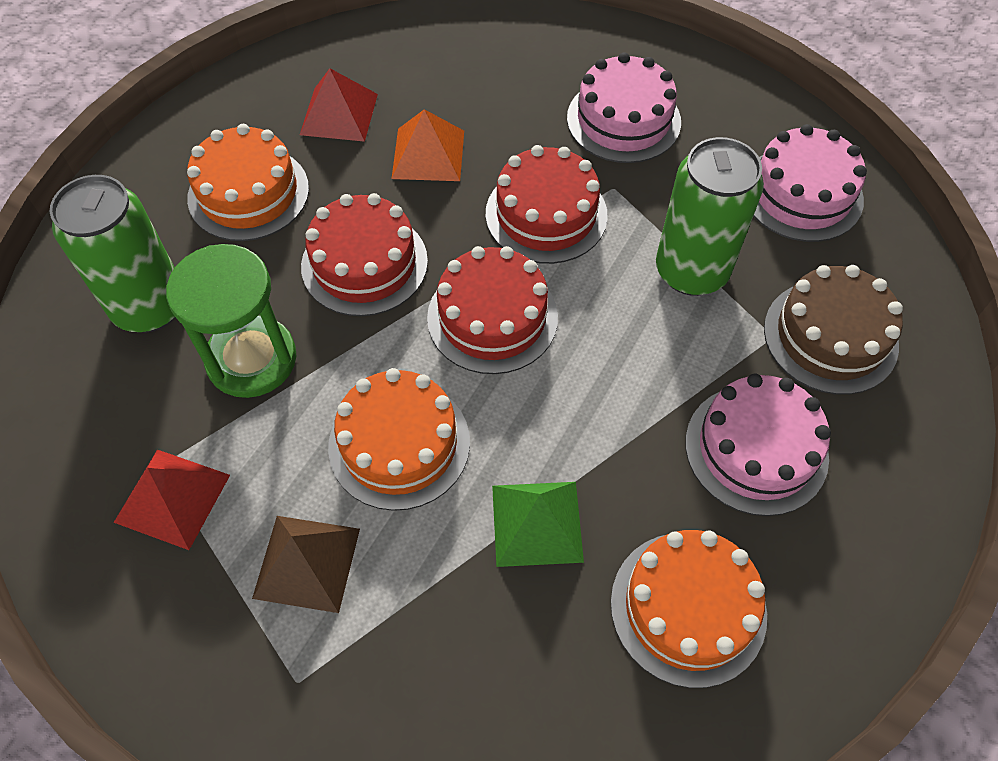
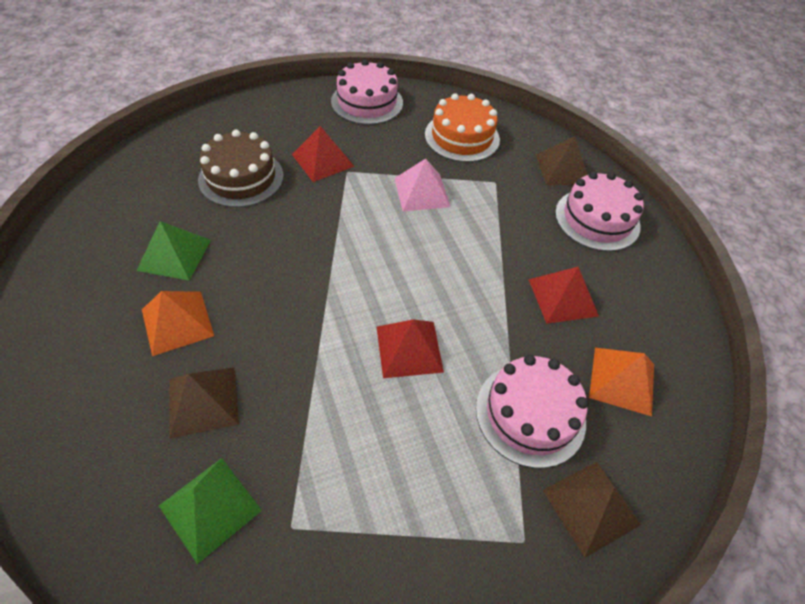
brown pyramid: [252,516,360,613] = 1 -> [169,367,239,439] [536,136,588,185] [543,462,641,558] = 3
green can: [50,175,175,332] [656,137,764,296] = 2 -> none = 0
green hourglass: [166,244,296,398] = 1 -> none = 0
green pyramid: [492,482,584,567] = 1 -> [136,221,211,281] [159,458,262,564] = 2
orange cake: [187,124,309,241] [328,368,470,511] [611,530,767,688] = 3 -> [425,93,500,162] = 1
orange pyramid: [392,109,464,181] = 1 -> [142,291,214,356] [589,348,654,416] = 2
pink pyramid: none = 0 -> [394,159,450,212] = 1
red cake: [301,193,428,316] [427,246,558,374] [486,145,608,264] = 3 -> none = 0
red pyramid: [113,450,230,550] [300,68,378,142] = 2 -> [292,126,355,182] [377,319,444,378] [528,267,599,324] = 3

